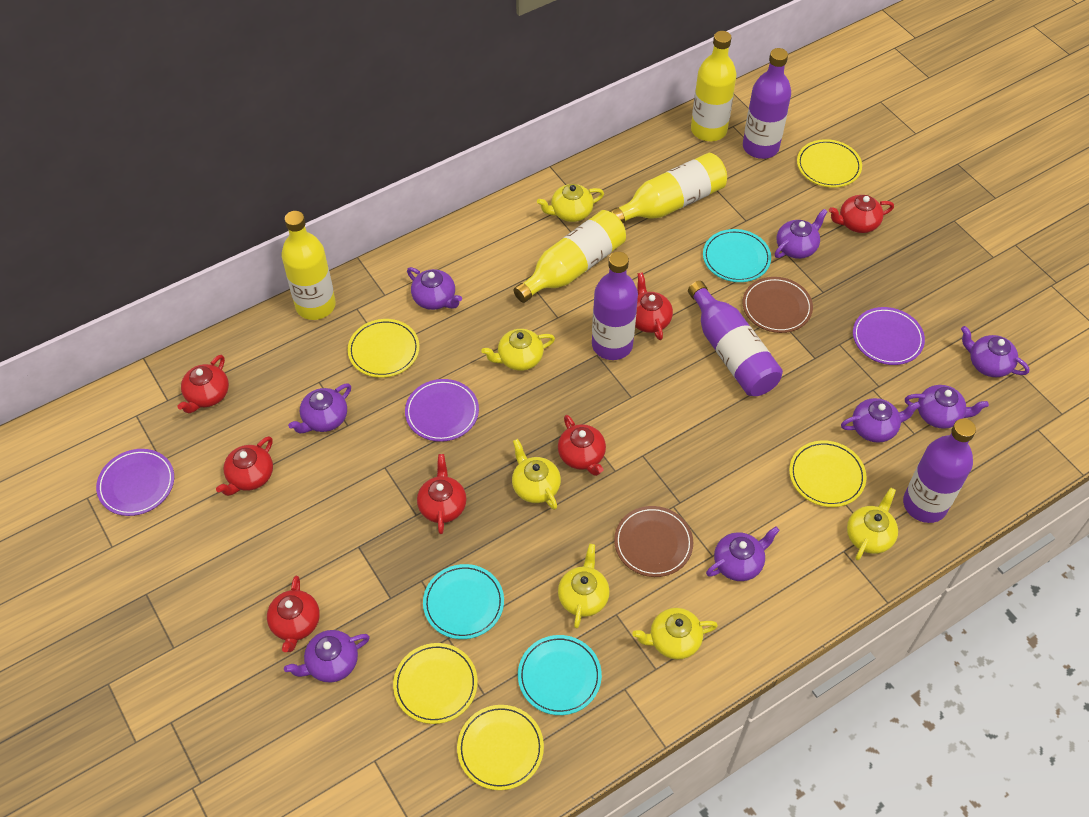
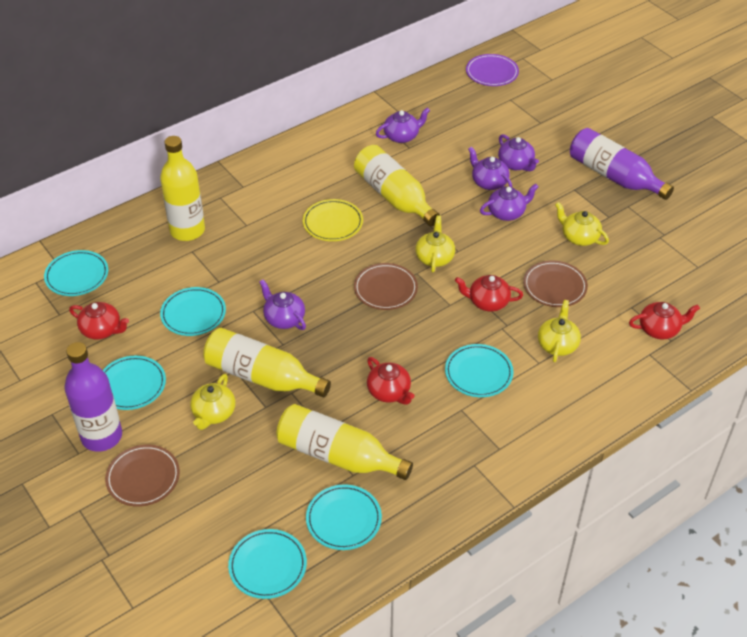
brown plate: [614,506,693,577] [743,277,813,333] = 2 -> [105,445,180,507] [354,263,418,310] [523,261,588,307] = 3
purple bottle: [592,252,638,360] [688,281,783,396] [743,48,791,159] [903,418,976,523] = 4 -> [64,342,122,452] [570,128,674,200] = 2
purple plate: [96,449,174,516] [405,379,479,442] [853,307,925,365] = 3 -> [466,54,519,86] = 1
purple teapot: [284,630,370,683] [288,383,351,433] [407,267,462,310] [706,527,780,581] [775,209,828,259] [841,398,920,443] [905,385,989,429] [961,326,1029,377] = 8 -> [260,280,306,330] [376,107,430,143] [468,147,512,190] [480,184,539,221] [498,134,539,171] = 5
red teapot: [177,355,229,414] [216,436,273,496] [267,576,320,652] [417,454,466,534] [558,415,606,476] [635,272,673,340] [829,195,894,233] = 7 -> [69,302,129,340] [367,357,415,405] [455,275,523,312] [629,302,700,339] = 4
turquoise plate: [423,564,504,639] [518,635,602,715] [703,229,771,282] = 3 -> [44,250,108,296] [103,356,166,410] [160,287,226,336] [228,529,307,599] [306,484,382,550] [445,344,513,397] = 6
yellow plate: [348,319,420,378] [393,643,478,724] [457,705,544,790] [789,440,867,507] [797,139,862,188] = 5 -> [303,199,363,241] = 1
yellow teapot: [481,329,555,371] [512,439,561,510] [537,184,604,222] [558,544,610,629] [632,608,718,659] [847,487,898,561] = 6 -> [190,374,235,430] [416,215,455,273] [538,300,581,362] [555,202,609,246] = 4

